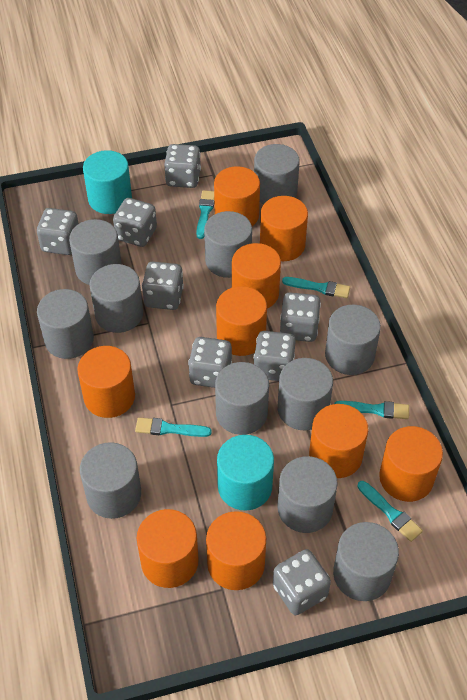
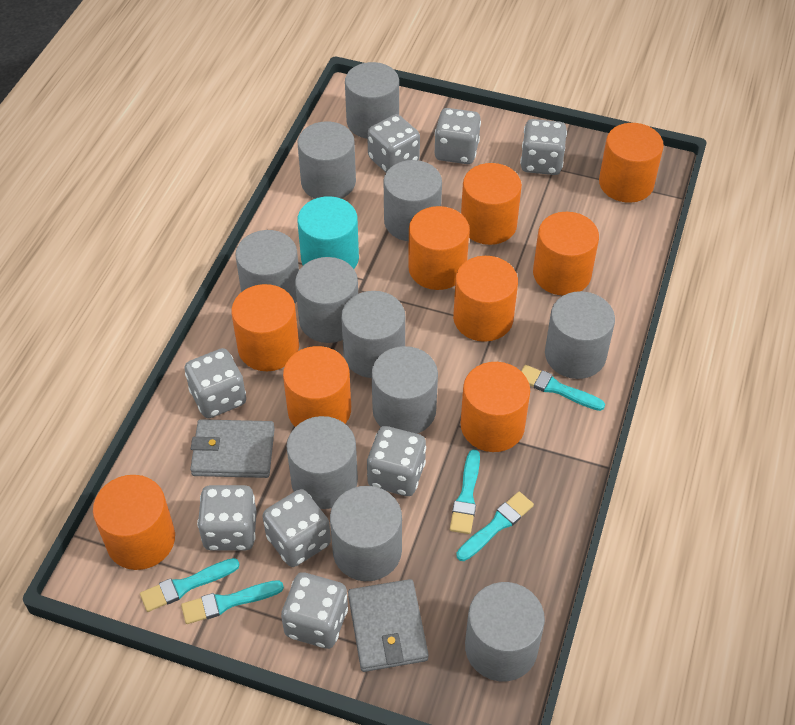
grey wallet: none = 0 -> [190,419,275,478] [348,579,429,672] = 2
turquoise cylinder: [83,150,132,214] [217,435,274,511] = 2 -> [297,196,359,269] = 1

